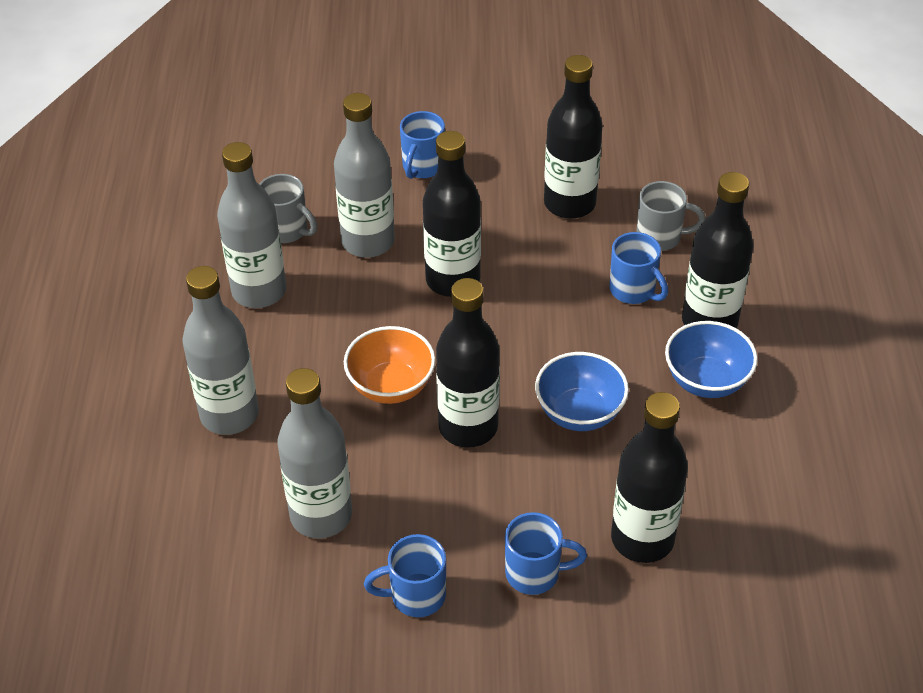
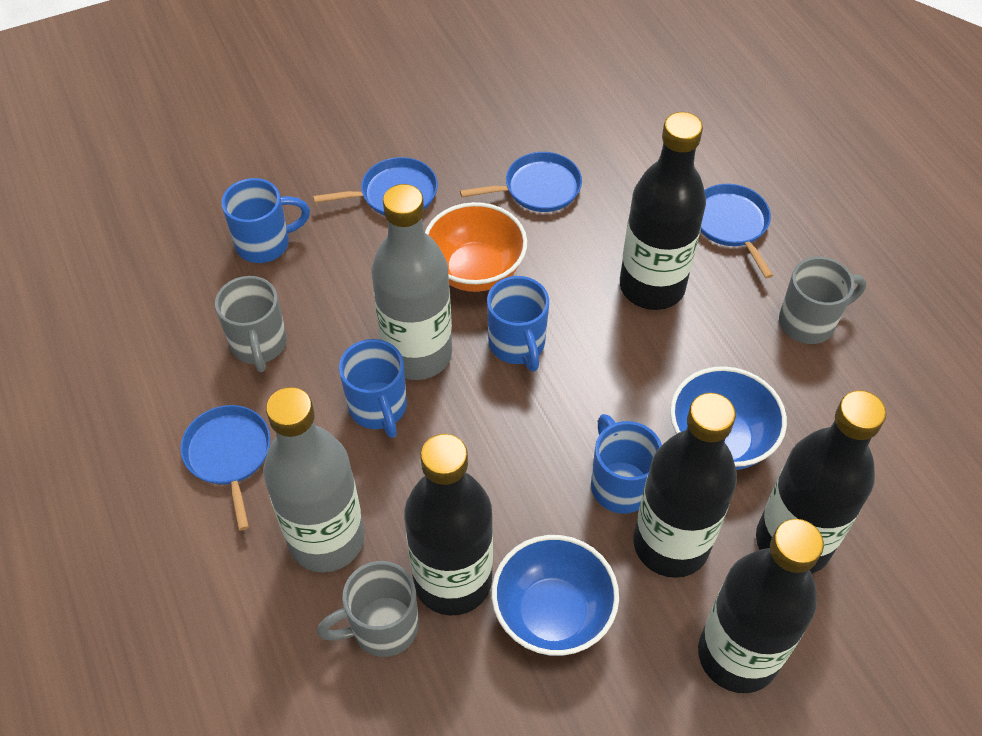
blue pan: none = 0 -> [180,405,271,531] [313,157,438,216] [460,152,582,212] [700,184,773,278] = 4
grey bottle: [182,266,259,435] [217,142,286,308] [277,368,352,538] [334,93,395,258] = 4 -> [263,387,365,572] [371,184,452,380] = 2
grey mug: [259,174,317,243] [636,181,705,251] = 2 -> [215,276,287,372] [317,561,419,657] [779,257,867,344] = 3

